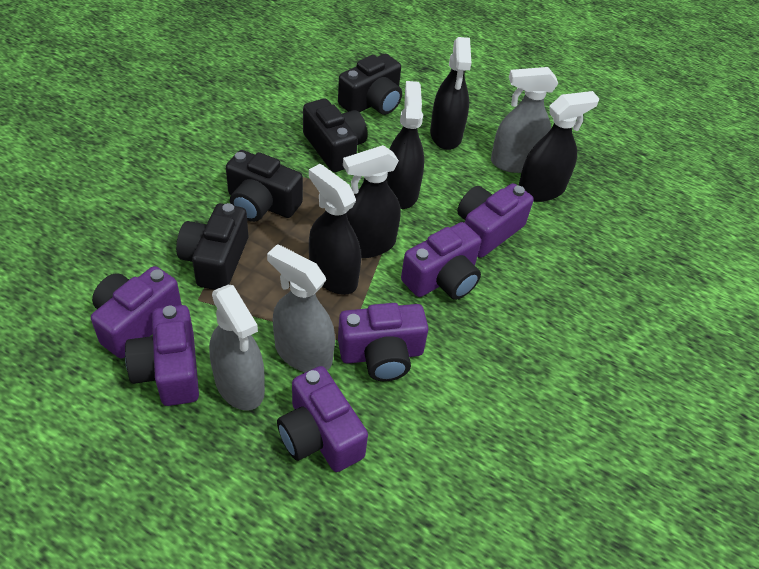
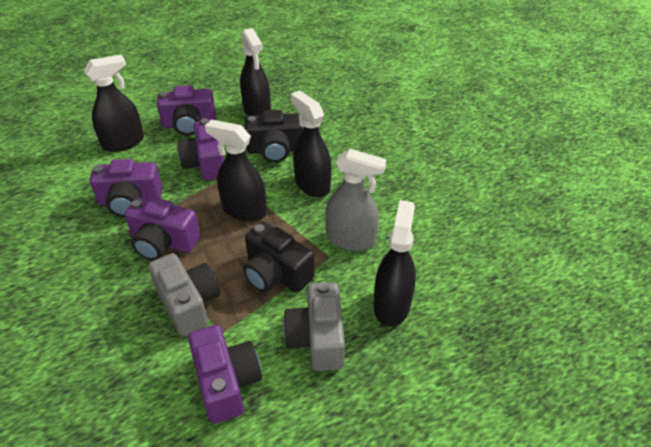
black camera: [176,203,248,290] [226,150,303,222] [303,98,367,172] [338,54,402,115] = 4 -> [243,222,314,292] [245,110,303,163] = 2
grey camera: none = 0 -> [148,253,220,336] [283,282,345,371] = 2
grey spray bottle: [209,285,265,410] [267,244,335,372] [491,67,558,173] = 3 -> [325,149,386,251] = 1
purple camera: [91,266,182,358] [125,305,199,406] [277,366,368,472] [338,303,428,381] [401,222,481,300] [457,183,534,258] = 6 -> [90,159,162,217] [125,198,201,261] [157,85,216,136] [177,118,224,181] [188,325,262,424] = 5

